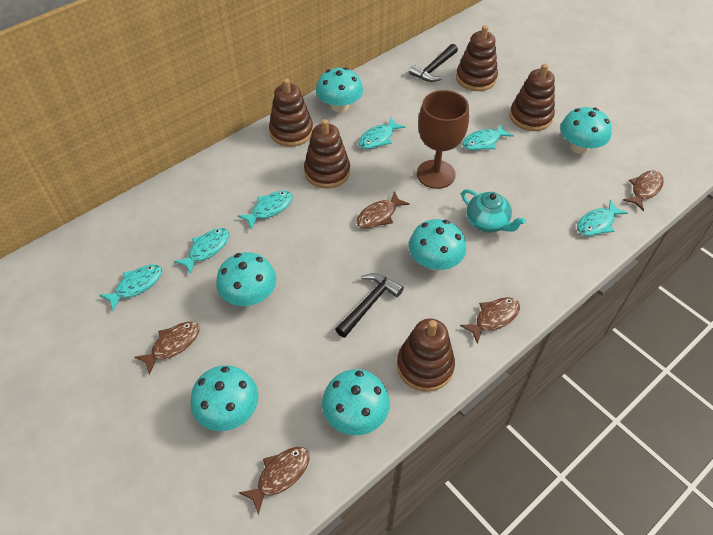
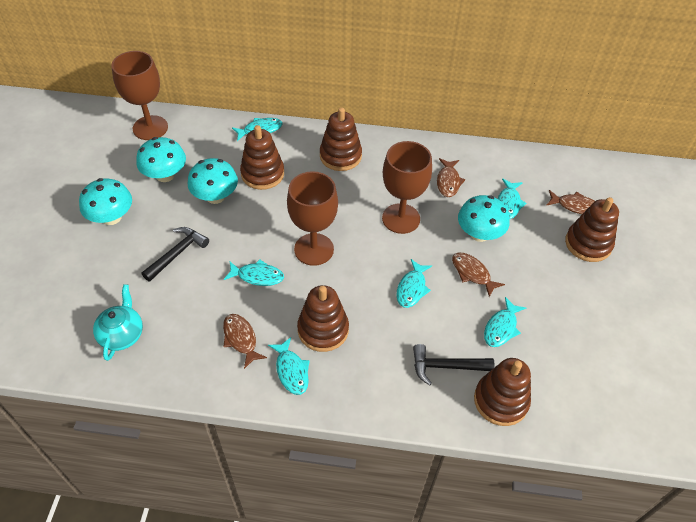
brown fish: [134,322,200,375] [239,447,310,515] [356,191,410,229] [460,297,520,344] [622,171,664,211] = 5 -> [223,314,267,369] [437,158,465,197] [452,253,505,297] [546,190,595,214] = 4
brown goblet: [417,90,469,189] = 1 -> [112,51,168,140] [287,171,338,266] [382,141,432,234] = 3
turquoise mushroom: [190,365,259,431] [216,252,276,306] [316,67,363,113] [322,369,390,435] [409,219,466,271] [560,107,612,154] = 6 -> [79,178,132,225] [136,137,186,182] [188,158,238,204] [458,195,510,242] = 4

